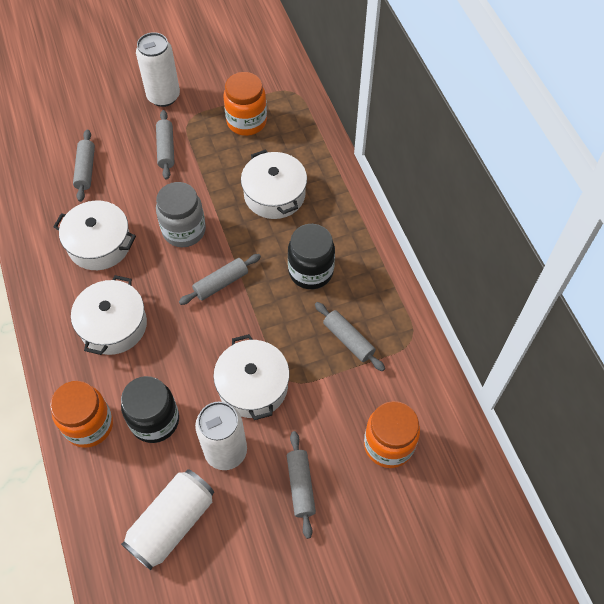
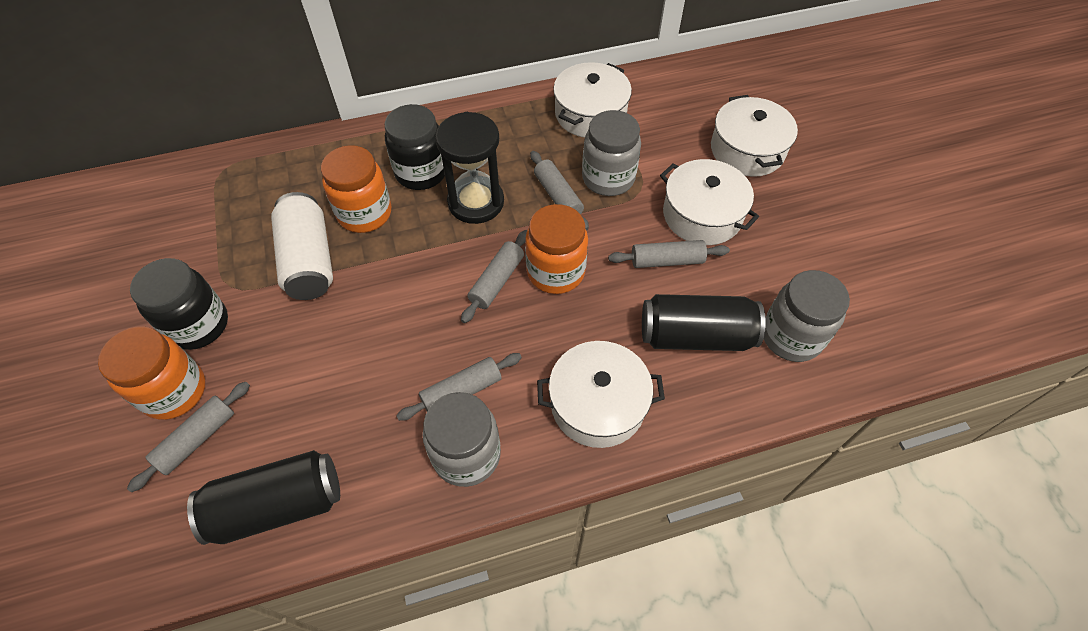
black can: none = 0 -> [187,450,340,545] [642,294,766,351] = 2
black hourglass: none = 0 -> [435,112,504,224] = 1
grey jar: [156,182,206,247] = 1 -> [423,392,501,487] [582,110,641,196] [764,270,850,362] = 3
white can: [121,469,214,570] [136,32,180,107] [195,402,247,470] = 3 -> [271,192,333,300] = 1

